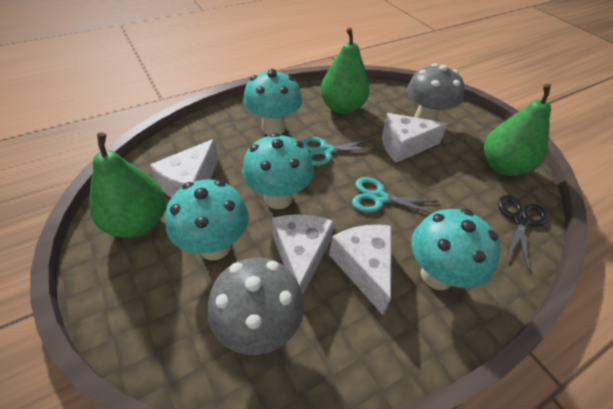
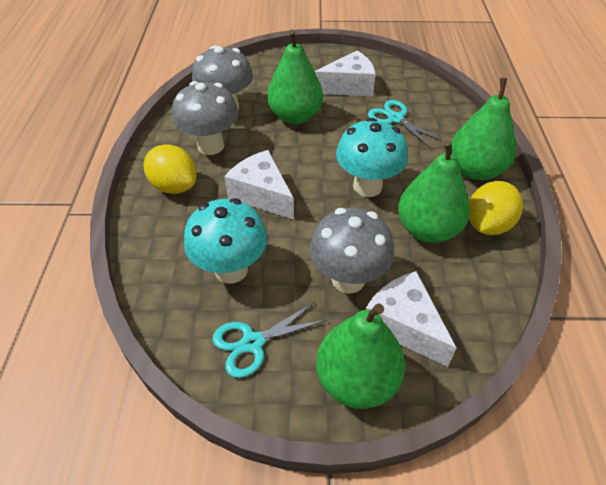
black scissors: [498,195,548,271] = 1 -> none = 0
green pear: [89,132,166,238] [321,27,370,114] [484,84,551,176] = 3 -> [267,30,323,124] [316,303,405,409] [398,140,470,243] [451,78,516,180] = 4
grey mushroom: [207,258,304,355] [407,63,465,121] = 2 -> [172,81,239,155] [192,45,253,111] [310,208,394,294] = 3
turquoise mushroom: [165,180,249,260] [242,133,314,209] [243,69,302,136] [411,209,500,290] = 4 -> [184,198,267,284] [336,118,408,197] = 2
white cheese: [150,139,219,198] [272,214,334,295] [329,225,392,315] [382,113,448,163] = 4 -> [224,150,294,220] [315,50,376,96] [366,271,457,367] = 3
yellow lemon: none = 0 -> [144,144,197,194] [469,181,523,235] = 2

